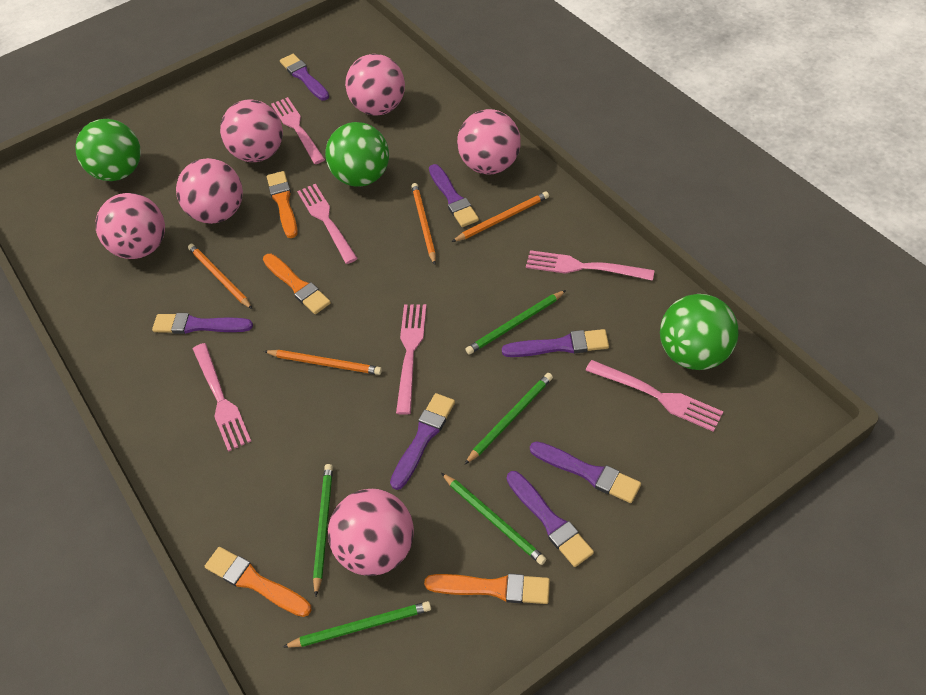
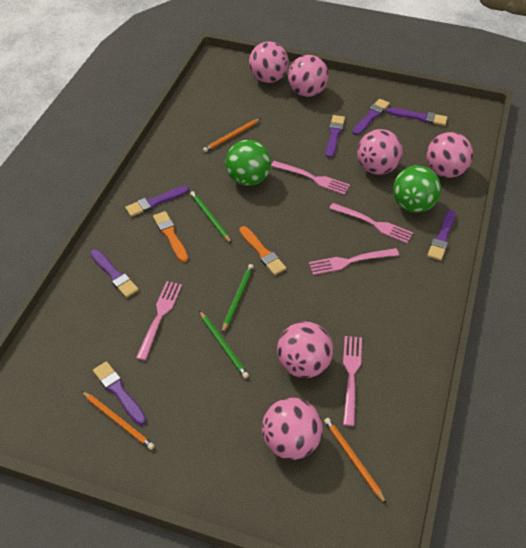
green ball: [75,119,141,181] [325,122,389,187] [660,294,738,370] = 3 -> [225,140,271,186] [393,165,441,213] = 2
green pencil: [283,601,431,648] [313,464,333,596] [441,473,546,565] [465,290,566,354] [465,373,553,464] = 5 -> [190,191,232,244] [199,310,249,379] [222,264,254,333] = 3
orange brush: [205,547,312,617] [263,253,331,314] [267,171,298,238] [424,573,550,604] = 4 -> [153,211,188,263] [239,226,286,275] = 2
orange pencil: [188,244,252,309] [264,350,382,375] [411,183,436,265] [452,191,549,242] = 4 -> [82,391,155,450] [203,118,261,152] [324,418,387,505] = 3
pink fork: [193,343,251,452] [271,97,325,164] [297,184,358,264] [396,304,426,415] [526,250,655,281] [585,360,723,432] = 6 -> [136,281,182,361] [271,161,350,195] [309,248,399,275] [329,203,413,243] [343,336,362,426] = 5

